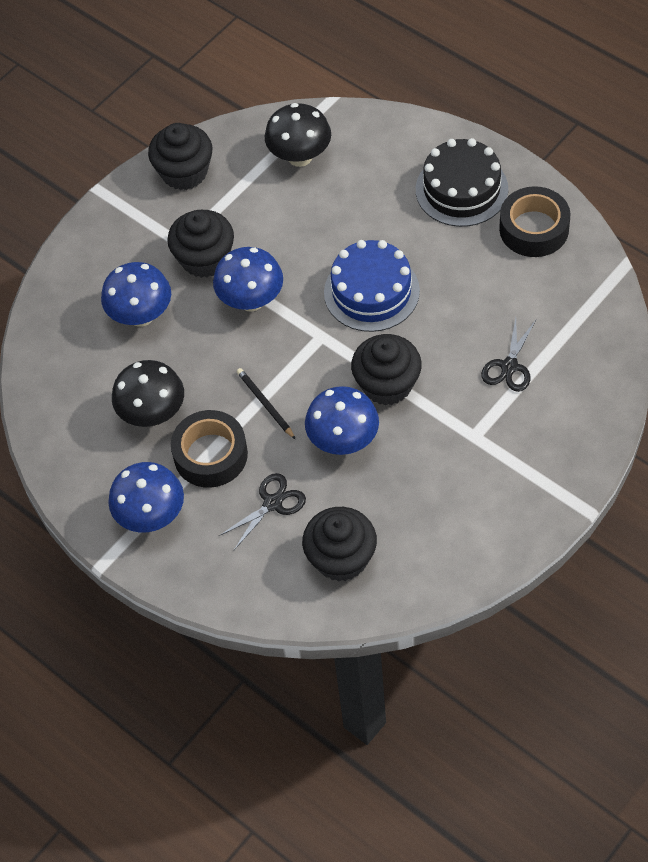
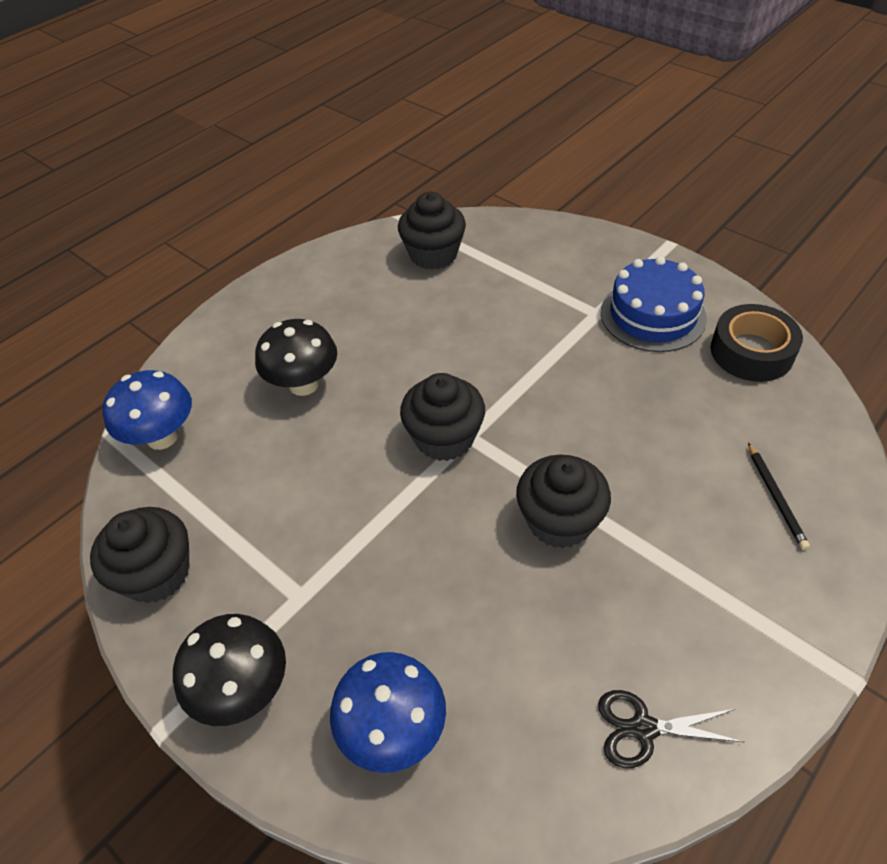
black cake: [416,138,508,227] = 1 -> none = 0
black scissors: [219,473,306,550] [481,318,536,392] = 2 -> [598,690,744,768] = 1
black tape: [171,410,248,488] [499,186,570,257] = 2 -> [711,304,803,382] = 1
blue mushroom: [101,262,171,327] [108,462,184,532] [213,247,283,312] [305,386,379,455] = 4 -> [102,370,192,450] [330,652,446,773] = 2

